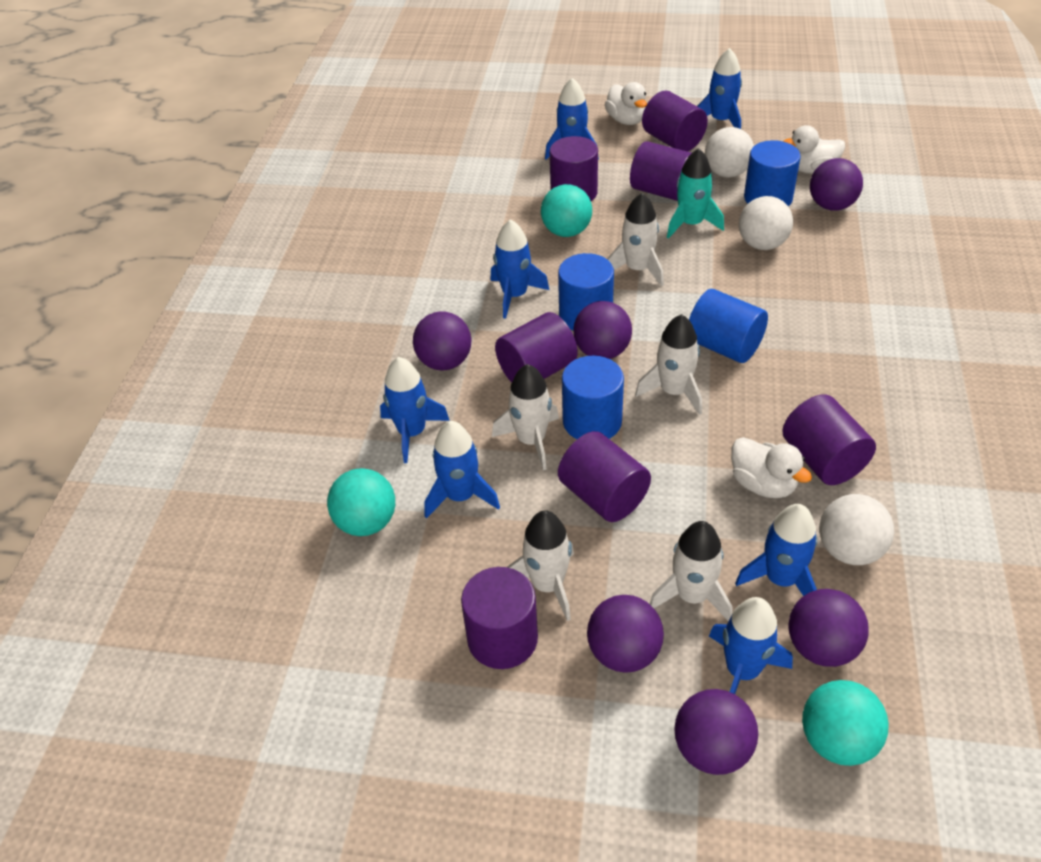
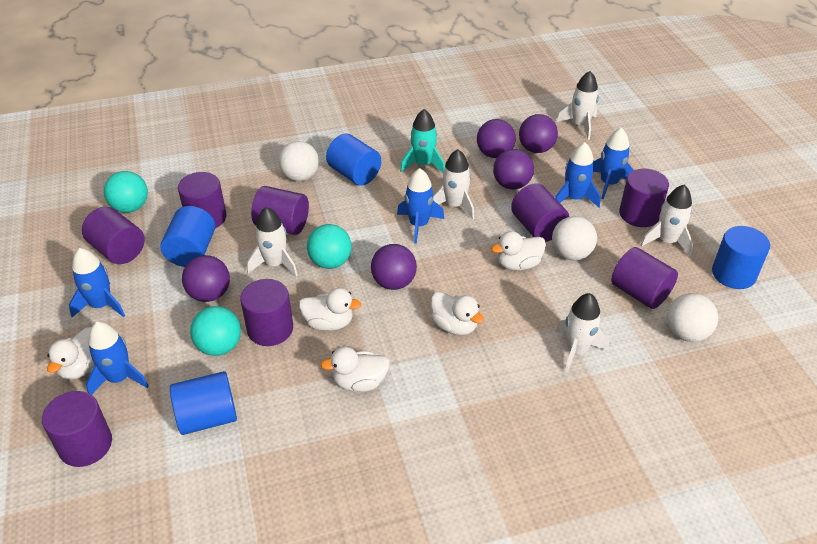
blue rocket: [380,357,450,463] [424,421,500,519] [490,219,549,319] [545,78,599,159] [697,48,742,129] [709,597,793,694] [735,504,817,596] = 7 -> [69,248,125,317] [86,322,149,395] [397,168,444,244] [555,142,600,207] [593,127,634,199] = 5
purple ball: [413,311,471,370] [573,301,632,359] [587,595,664,673] [674,689,758,775] [789,589,869,667] [810,158,863,210] = 6 -> [182,255,230,302] [371,244,417,290] [477,119,516,158] [493,149,534,190] [519,114,558,153] = 5
purple cylinder: [461,567,538,669] [495,312,578,383] [550,136,598,201] [558,431,651,522] [630,141,691,201] [642,91,708,152] [782,394,876,485] = 7 -> [42,391,112,467] [82,207,145,264] [178,172,226,228] [240,279,293,346] [251,186,309,235] [511,183,569,242] [611,247,678,309] [619,169,669,227] = 8
white duck: [605,82,647,125] [731,437,812,498] [783,125,845,174] = 3 -> [47,327,95,380] [299,288,361,331] [321,347,390,392] [431,292,484,335] [491,231,546,271] = 5

